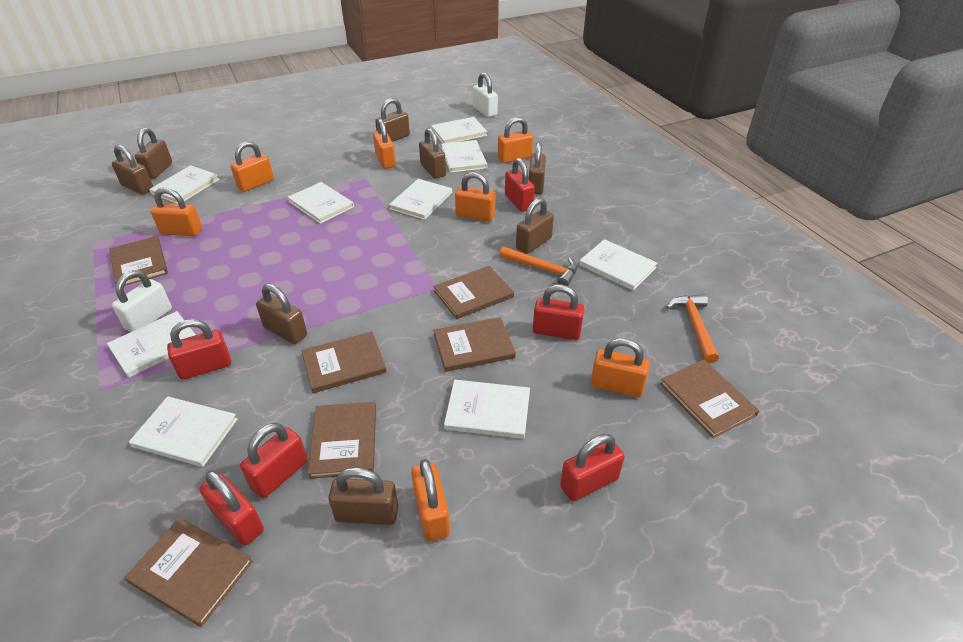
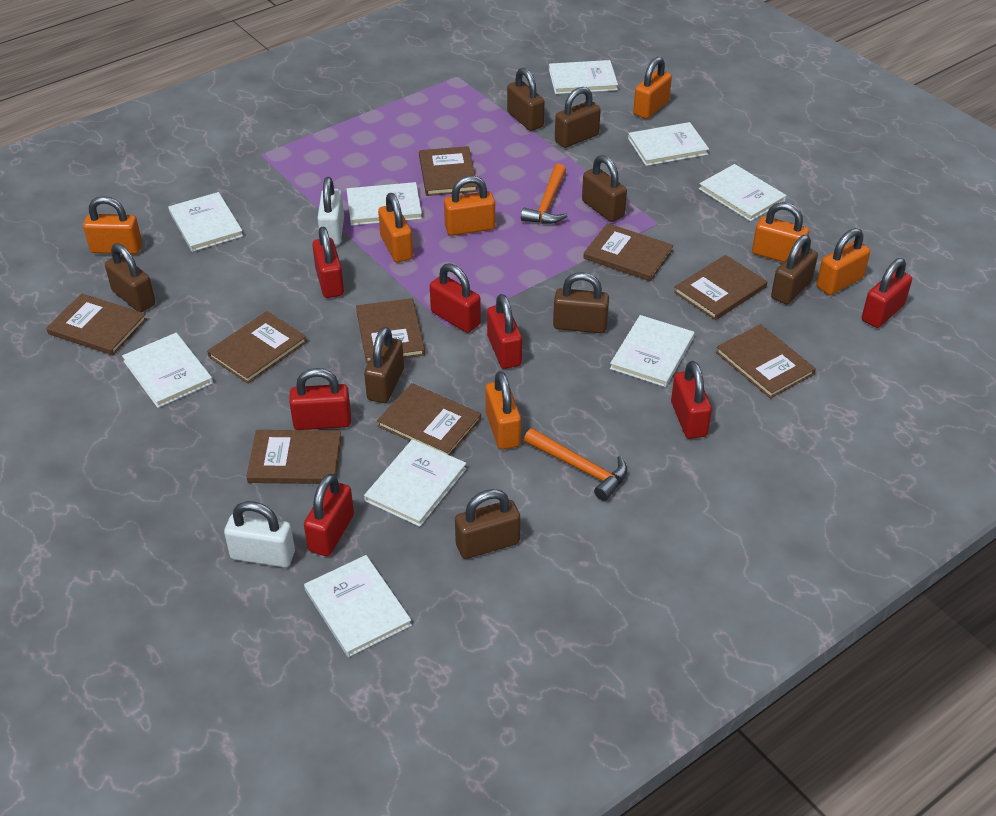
brown book: [110,236,168,286] [124,518,253,627] [301,332,387,393] [307,402,376,479] [433,266,514,319] [433,317,516,372] [660,359,759,438] = 7 -> [46,293,147,355] [207,311,307,384] [246,430,342,484] [356,298,425,363] [377,383,481,456] [419,146,478,196] [583,223,674,281] [674,255,767,320] [716,324,816,399] = 9
red padlock: [167,319,231,380] [199,470,264,546] [240,423,308,498] [505,158,535,212] [533,285,585,340] [560,434,625,501] = 6 -> [289,368,351,430] [304,474,354,556] [312,227,344,298] [430,263,481,333] [487,294,522,369] [671,361,712,439] [862,258,912,328] = 7

